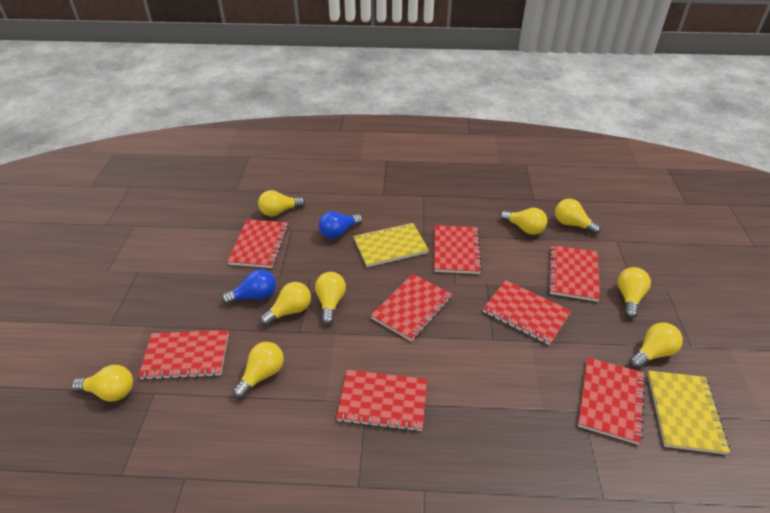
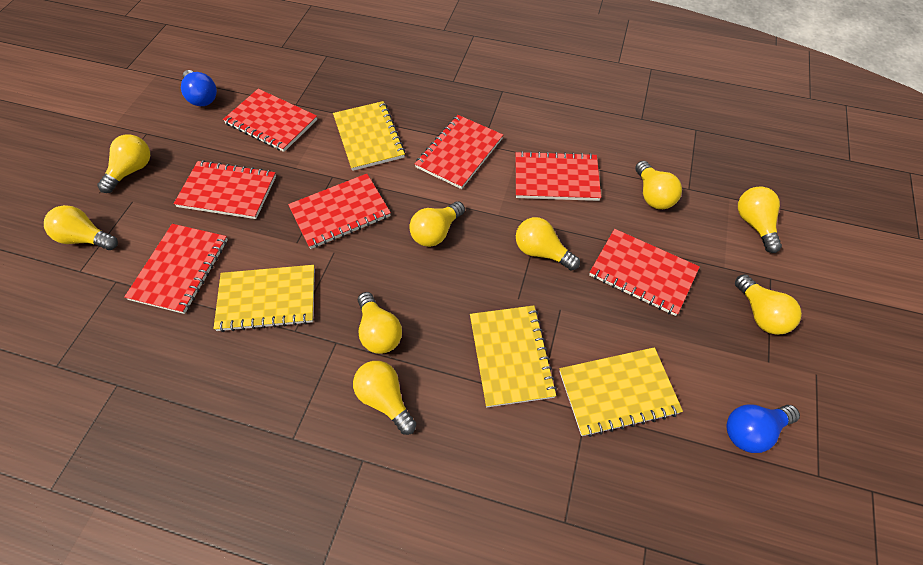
red notebook: [138,330,229,380] [227,219,288,268] [336,370,427,432] [371,274,452,341] [434,225,482,274] [483,280,571,345] [548,245,600,302] [578,357,646,445] = 8 -> [124,224,228,314] [174,160,276,219] [223,89,317,152] [288,174,391,249] [415,115,503,189] [516,151,601,201] [589,229,700,316] = 7
yellow notebook: [353,223,429,267] [647,371,730,455] = 2 -> [213,265,315,332] [333,101,405,171] [470,305,557,407] [559,347,683,437] = 4

